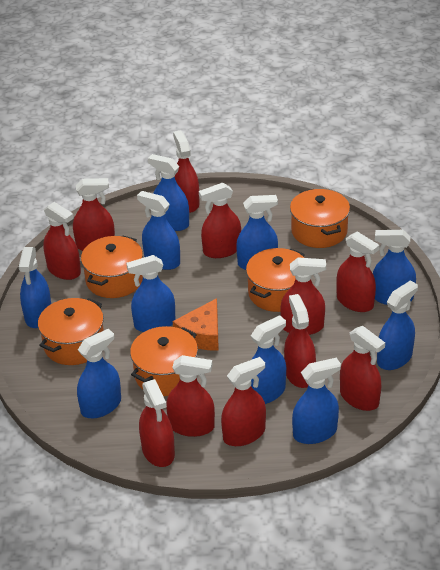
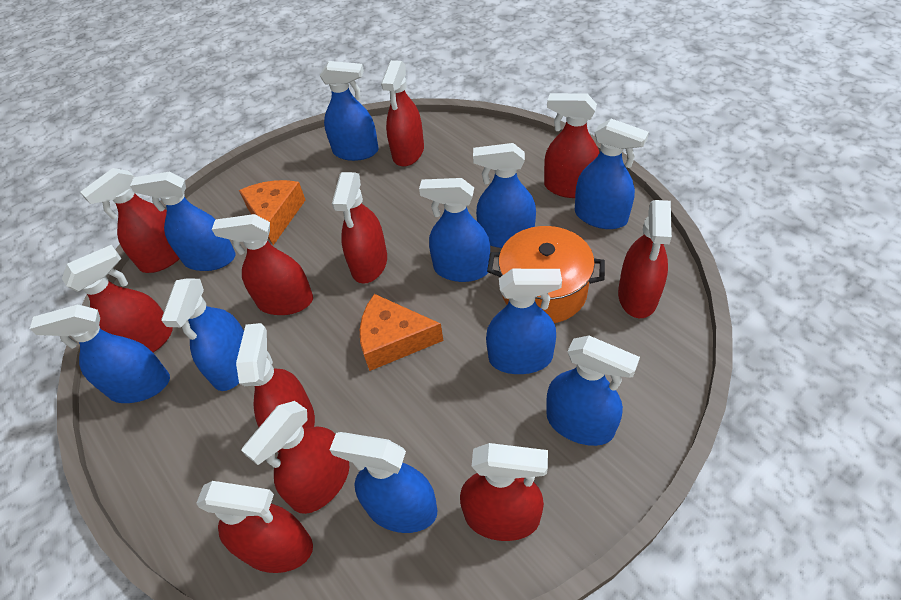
orange cheese: [173,298,219,351] = 1 -> [239,180,305,245] [360,294,444,371] = 2
orange pot: [38,298,104,365] [81,236,143,298] [130,326,198,396] [246,248,305,312] [290,189,350,248] = 5 -> [487,226,605,323] = 1

